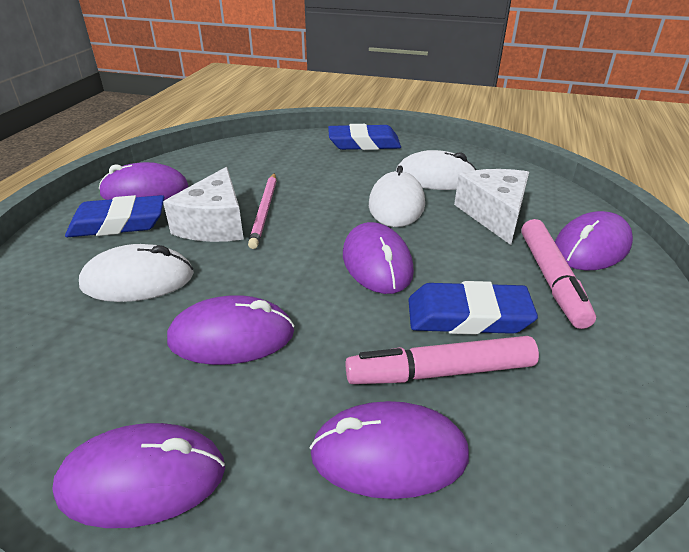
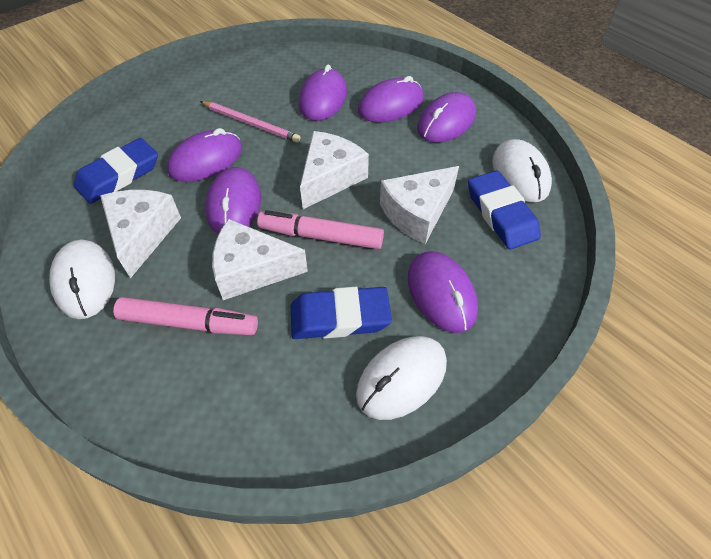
white cheese: [163,167,244,242] [454,169,529,245] = 2 -> [100,190,181,278] [212,219,308,300] [300,131,369,209] [380,166,459,244] = 4

